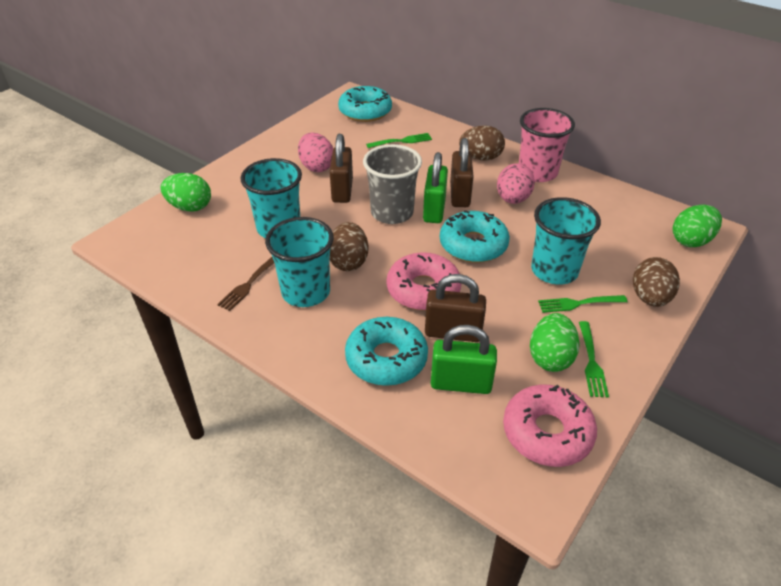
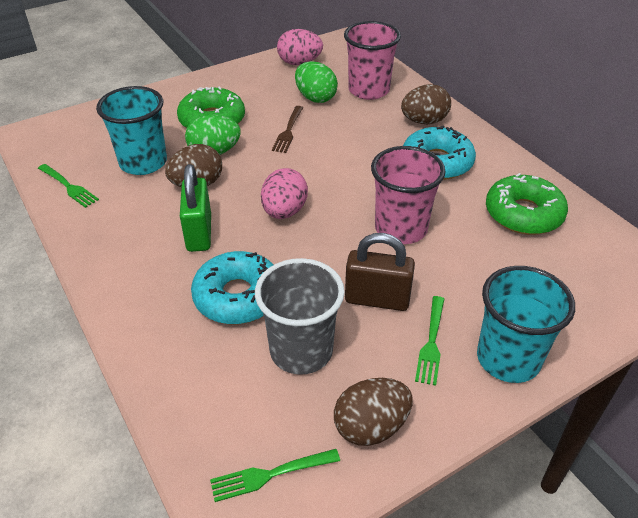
brown padlock: [330,134,353,203] [425,274,486,342] [450,138,474,207] = 3 -> [345,233,415,311] = 1
green donut: none = 0 -> [177,86,245,128] [486,173,568,235] = 2
green egg: [161,173,211,212] [530,313,580,372] [673,205,722,247] = 3 -> [185,114,241,155] [295,61,338,103] = 2
green padlock: [423,152,448,223] [431,325,497,394] = 2 -> [180,164,211,252] = 1
pink cup: [519,108,575,182] = 1 -> [344,21,401,100] [371,146,446,244] = 2
pink donut: [387,252,461,311] [503,384,597,467] = 2 -> none = 0
turquoise cup: [241,158,302,238] [265,217,334,307] [531,197,601,285] = 3 -> [96,86,167,175] [477,266,575,383] = 2
turquoise donut: [338,86,392,122] [345,317,428,386] [440,210,510,263] = 3 -> [191,251,273,324] [403,126,476,180] = 2

